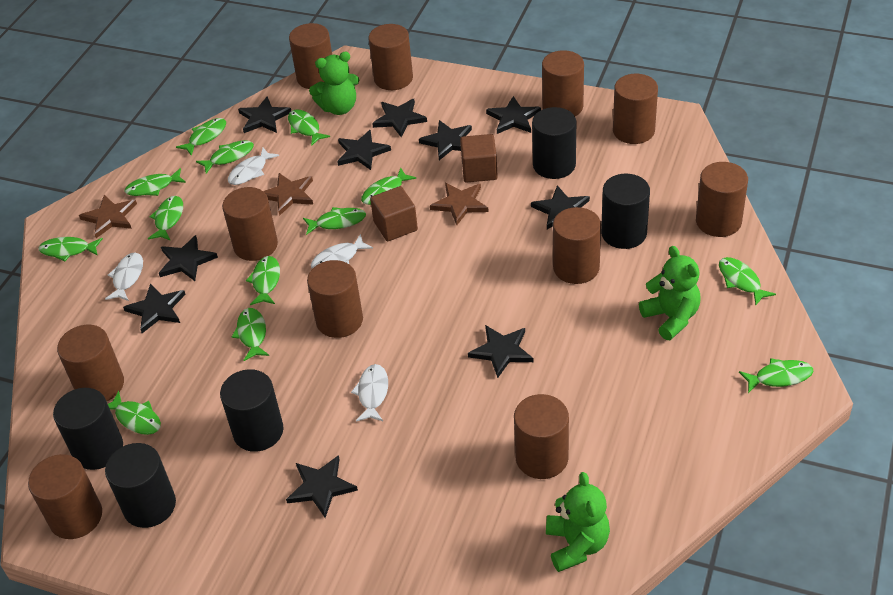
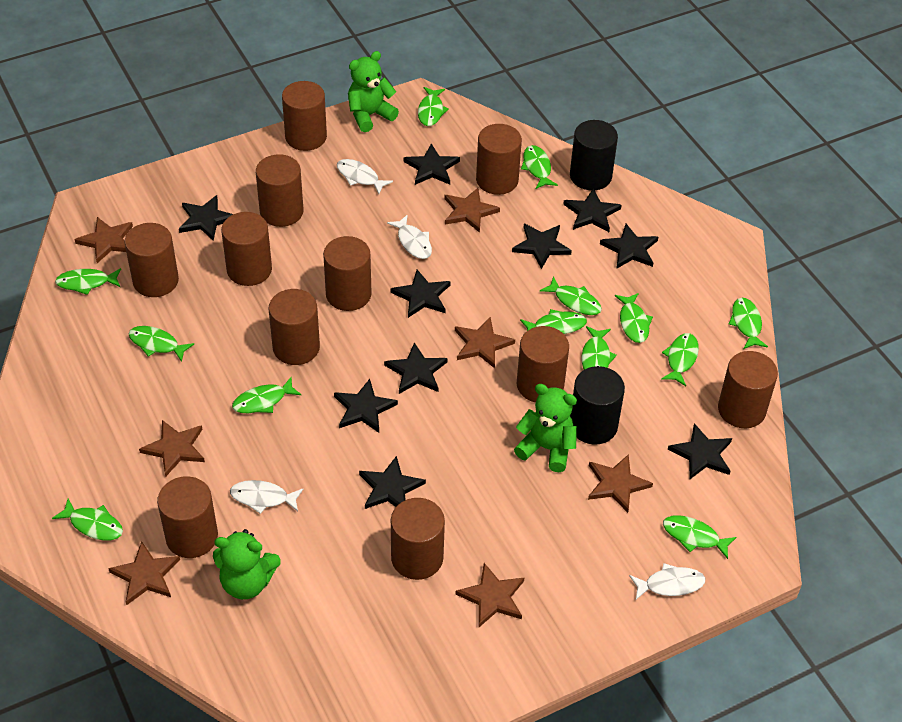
black cylinder: [53,388,123,470] [105,443,176,528] [220,369,283,452] [532,107,576,179] [601,174,650,249] = 5 -> [570,120,618,190] [570,366,625,445] = 2
brown cube: [370,186,418,241] [460,134,498,183] = 2 -> none = 0
brown star: [79,195,137,238] [263,173,313,216] [430,183,489,225] = 3 -> [75,217,133,263] [108,541,180,605] [139,420,205,476] [445,188,500,233] [455,317,515,368] [456,563,525,627] [588,454,653,513] = 7

